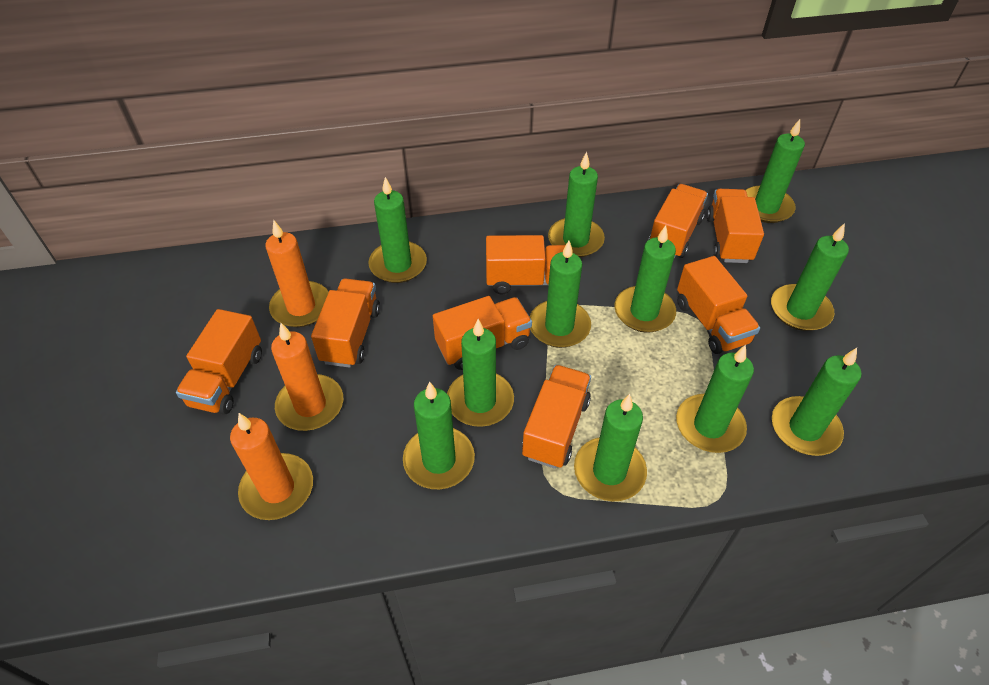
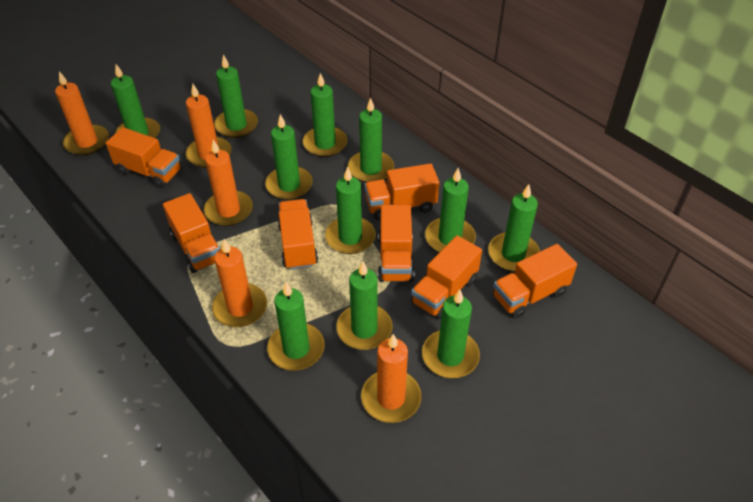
orange candle: [230,413,313,520] [265,220,329,327] [271,323,343,431] = 3 -> [55,71,109,155] [186,84,231,168] [203,140,253,226] [212,239,267,327] [361,334,422,423] = 5
orange truck: [176,309,262,414] [311,278,380,368] [433,296,532,370] [486,235,565,294] [522,365,591,469] [648,184,708,258] [677,256,760,354] [706,189,764,263] = 8 -> [106,127,181,188] [163,193,220,273] [277,199,318,270] [364,163,439,220] [378,205,415,282] [411,235,482,319] [493,244,577,319] = 7

